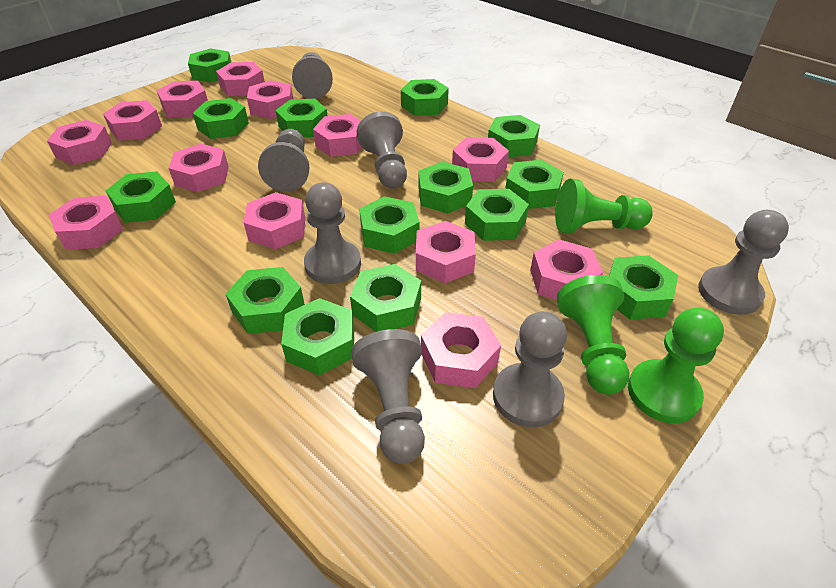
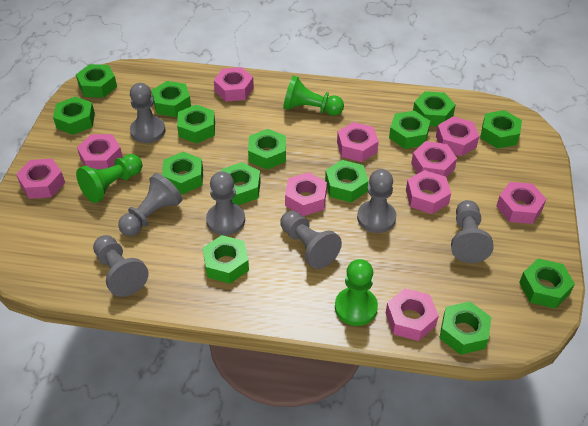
pink nut: [47,120,112,165] [49,196,123,250] [103,100,162,141] [156,81,208,117] [168,144,229,192] [216,62,265,96] [244,192,305,249] [247,80,293,119] [313,114,362,157] [416,221,476,283] [421,312,501,388] [452,137,509,182] [530,239,603,300] = 13 -> [16,159,65,199] [77,134,123,169] [214,67,254,102] [285,172,327,216] [337,122,379,162] [386,288,439,341] [406,170,451,214] [411,141,457,177] [436,117,479,156] [496,182,546,224] = 10

